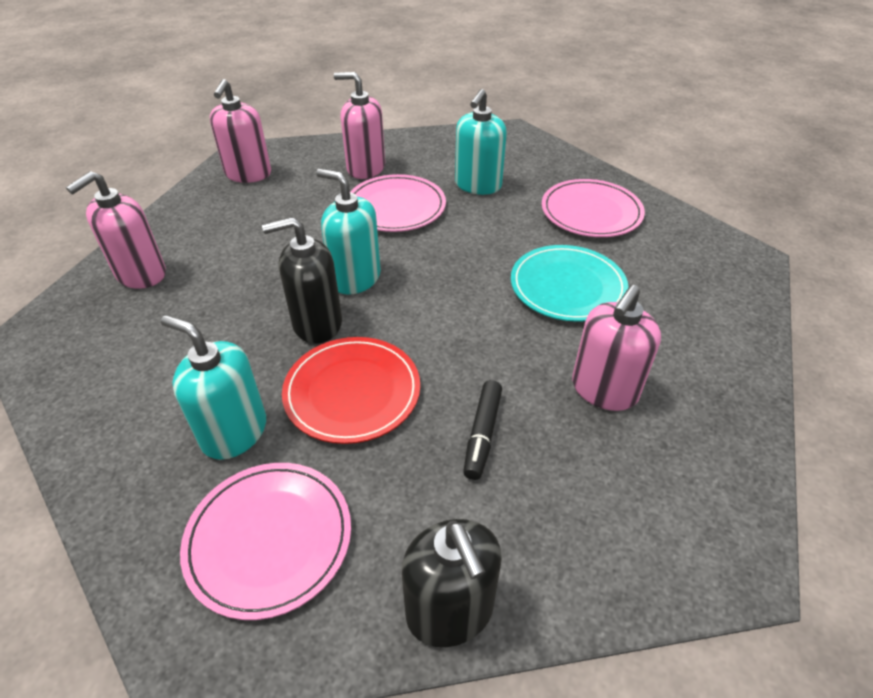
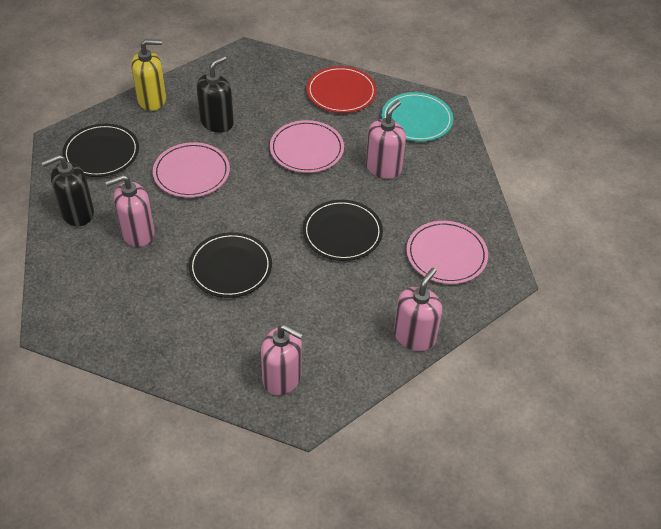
black marker: [463,380,502,480] = 1 -> none = 0
black plate: none = 0 -> [62,124,139,177] [188,232,272,298] [303,200,383,261] = 3
turquoise soap dispenser: [161,315,266,460] [316,169,381,295] [455,89,507,195] = 3 -> none = 0
yellow soap dispenser: none = 0 -> [131,39,166,111] = 1

